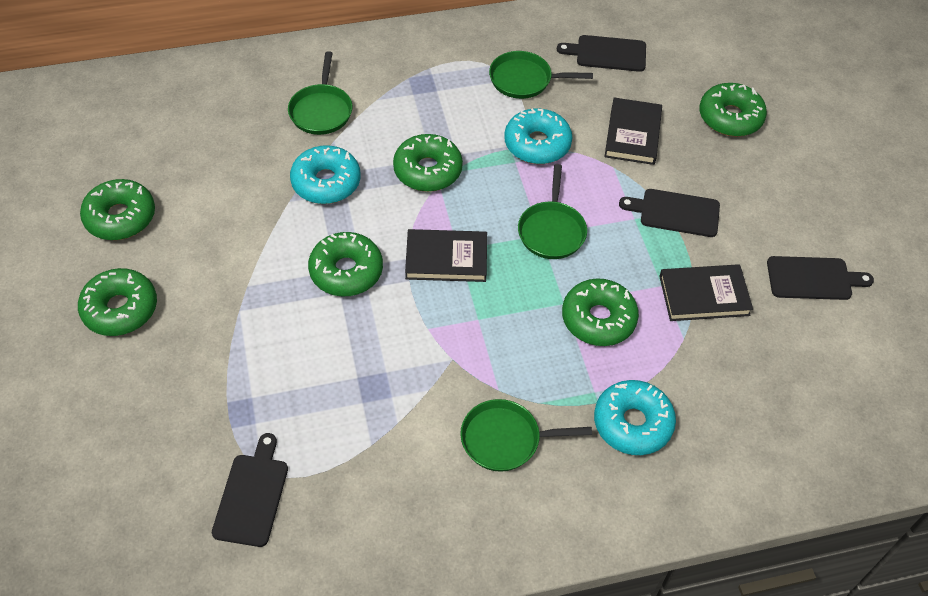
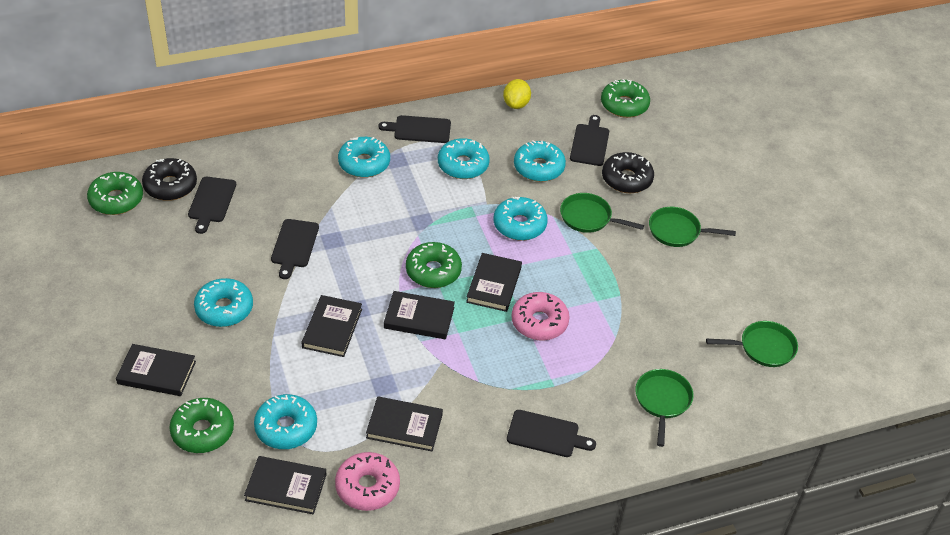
black book: [405,229,487,282] [604,98,662,165] [659,264,753,321] = 3 -> [116,344,196,396] [244,456,327,514] [302,295,362,357] [366,396,443,451] [384,291,455,339] [466,253,522,312] = 6
black cutting board: [212,433,288,547] [557,35,646,72] [619,189,720,237] [767,256,874,300] = 4 -> [188,177,236,234] [271,219,319,279] [379,115,451,143] [507,410,596,457] [570,115,609,166] = 5
black donut: none = 0 -> [142,158,197,201] [602,152,654,193] = 2
green donut: [78,268,157,336] [80,179,155,240] [308,232,383,296] [393,134,463,192] [562,278,639,346] [699,83,767,137] = 6 -> [87,172,143,215] [169,398,234,453] [406,242,462,288] [601,79,650,118] = 4
pink donut: none = 0 -> [335,452,400,511] [511,292,570,340] = 2
turquoise donut: [290,145,361,204] [504,108,572,164] [594,380,676,455] = 3 -> [194,278,253,327] [254,394,317,449] [338,137,390,178] [438,138,490,179] [494,196,548,241] [514,140,566,182] = 6
yellow lemon: none = 0 -> [503,79,531,109] = 1

